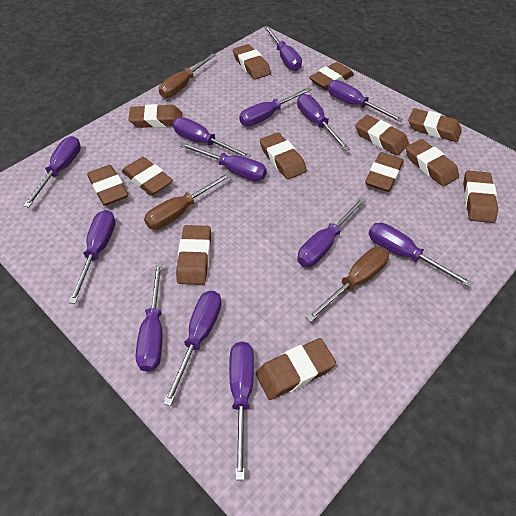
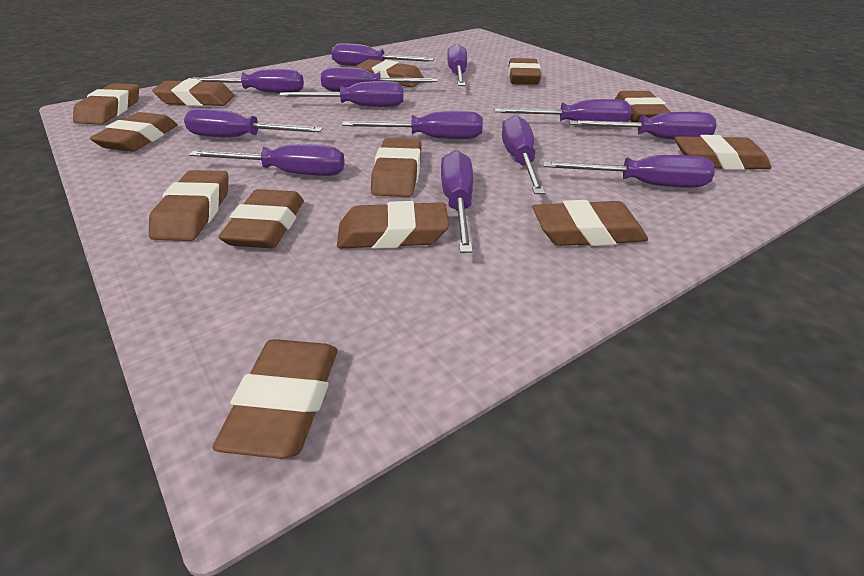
brown screwdriver: [144,173,231,230] [159,53,216,98] [306,247,389,322] = 3 -> none = 0

